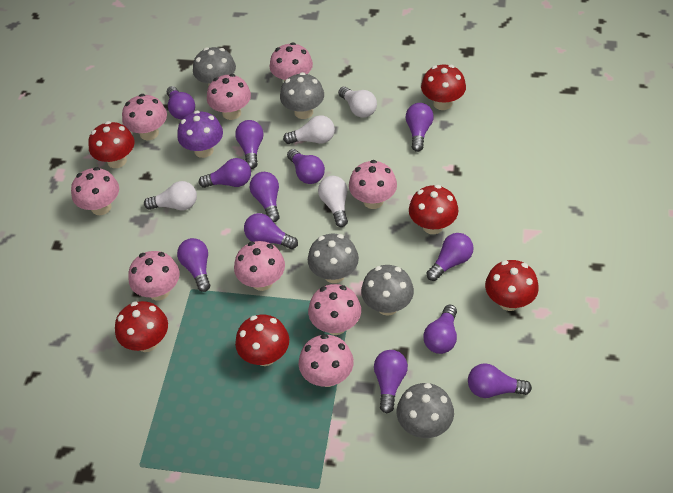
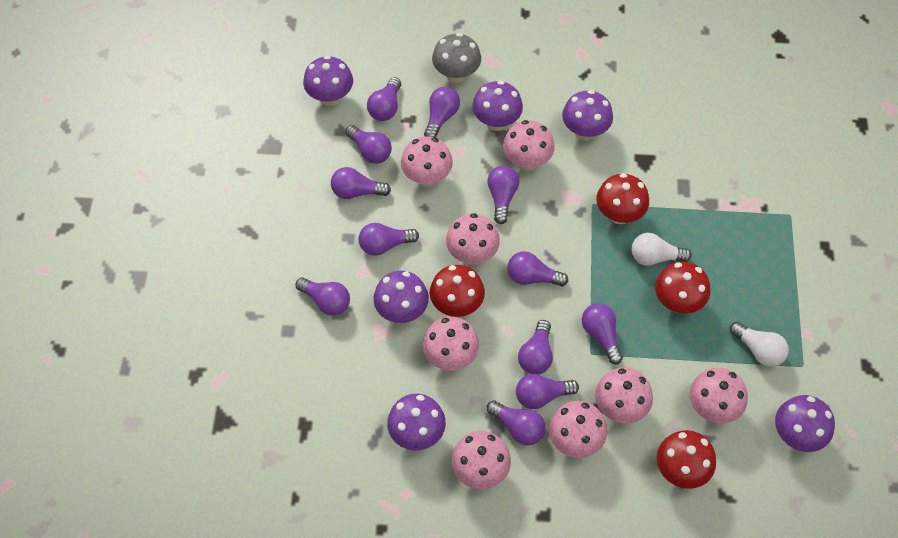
grey mushroom: [193,47,236,87] [280,72,324,119] [308,233,359,283] [361,265,414,316] [396,383,454,438] = 5 -> [432,33,481,83] = 1
pink mushroom: [71,167,119,215] [122,94,167,140] [128,251,180,300] [207,74,251,120] [234,241,285,291] [269,42,313,82] [299,334,354,387] [308,284,361,335] [349,160,397,209] = 9 -> [401,136,453,187] [423,317,479,371] [446,213,500,265] [452,431,511,489] [503,120,555,171] [549,401,607,458] [595,367,653,423] [689,368,748,424] = 8
purple mushroom: [177,111,223,158] = 1 -> [303,55,353,106] [373,271,429,323] [387,394,446,450] [472,80,523,131] [562,90,613,140] [775,395,835,452] = 6
red mushroom: [88,121,135,168] [115,301,168,352] [235,315,289,366] [409,185,459,234] [421,65,466,110] [485,260,539,311] = 6 -> [430,265,485,317] [596,173,649,224] [655,261,710,314] [657,430,716,489] = 4
white light bulb: [144,181,197,210] [283,115,335,144] [318,176,348,227] [338,87,377,118] = 4 -> [631,233,692,266] [730,322,789,367] = 2

